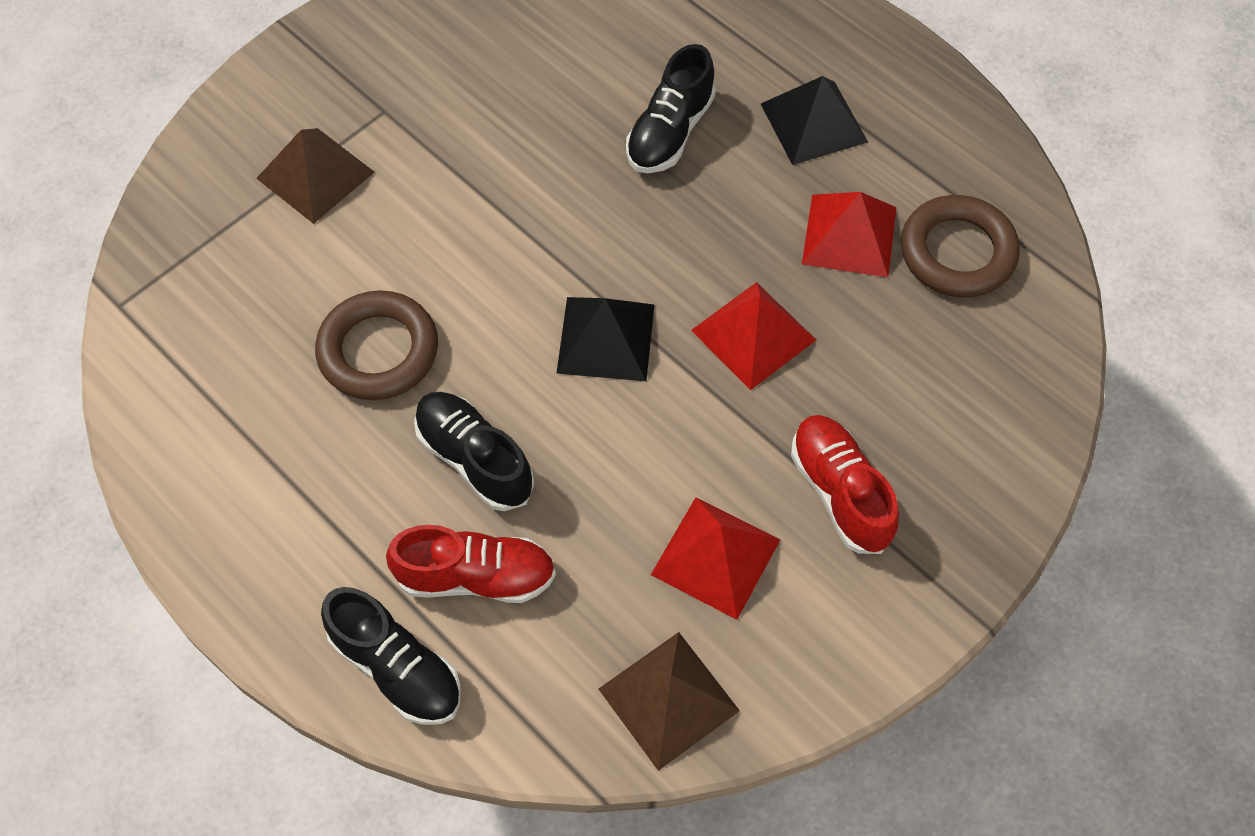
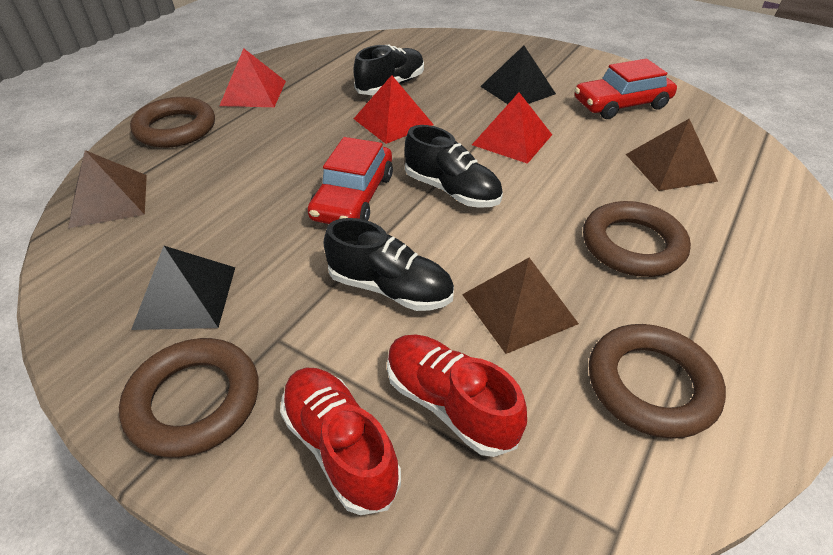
brown pyramid: [256,128,375,224] [599,632,740,771] = 2 -> [68,150,147,228] [462,258,579,354] [626,119,718,191] = 3
brown ring: [315,290,438,400] [901,195,1020,297] = 2 -> [119,338,259,458] [130,97,215,148] [583,201,691,277] [589,324,726,439] = 4
red car: none = 0 -> [307,137,393,224] [575,58,677,119] = 2

